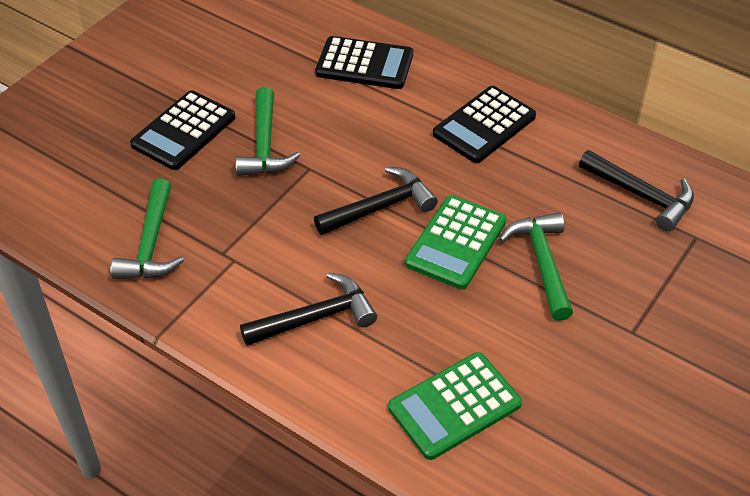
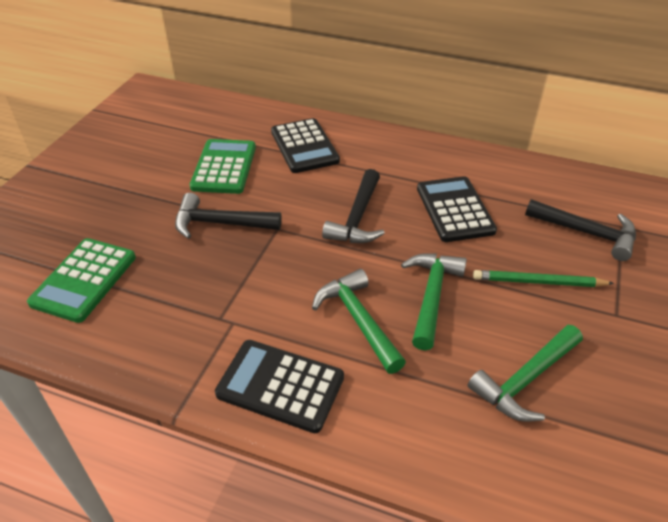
green pencil: none = 0 -> [473,270,614,287] = 1

